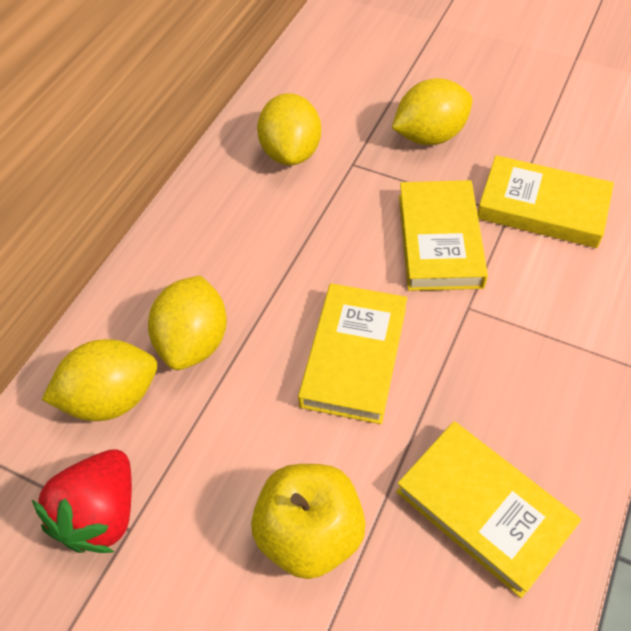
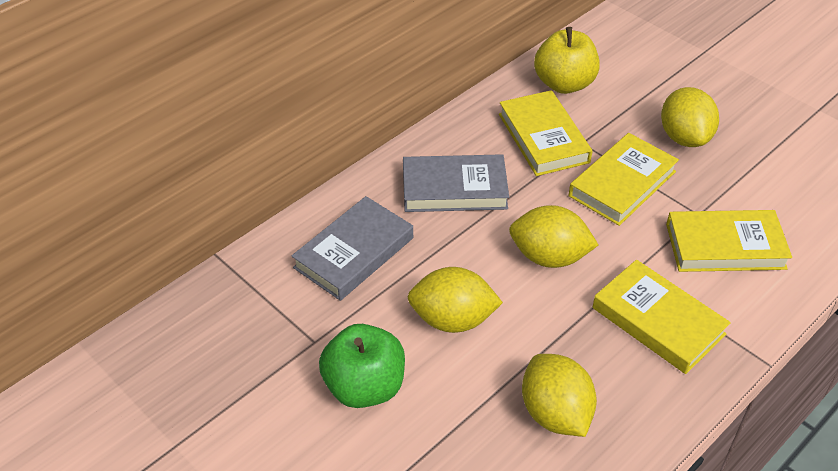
green apple: none = 0 -> [319,324,405,408] = 1
grey book: none = 0 -> [292,196,413,301] [403,154,509,212] = 2
red strawberry: [32,449,132,553] = 1 -> none = 0

